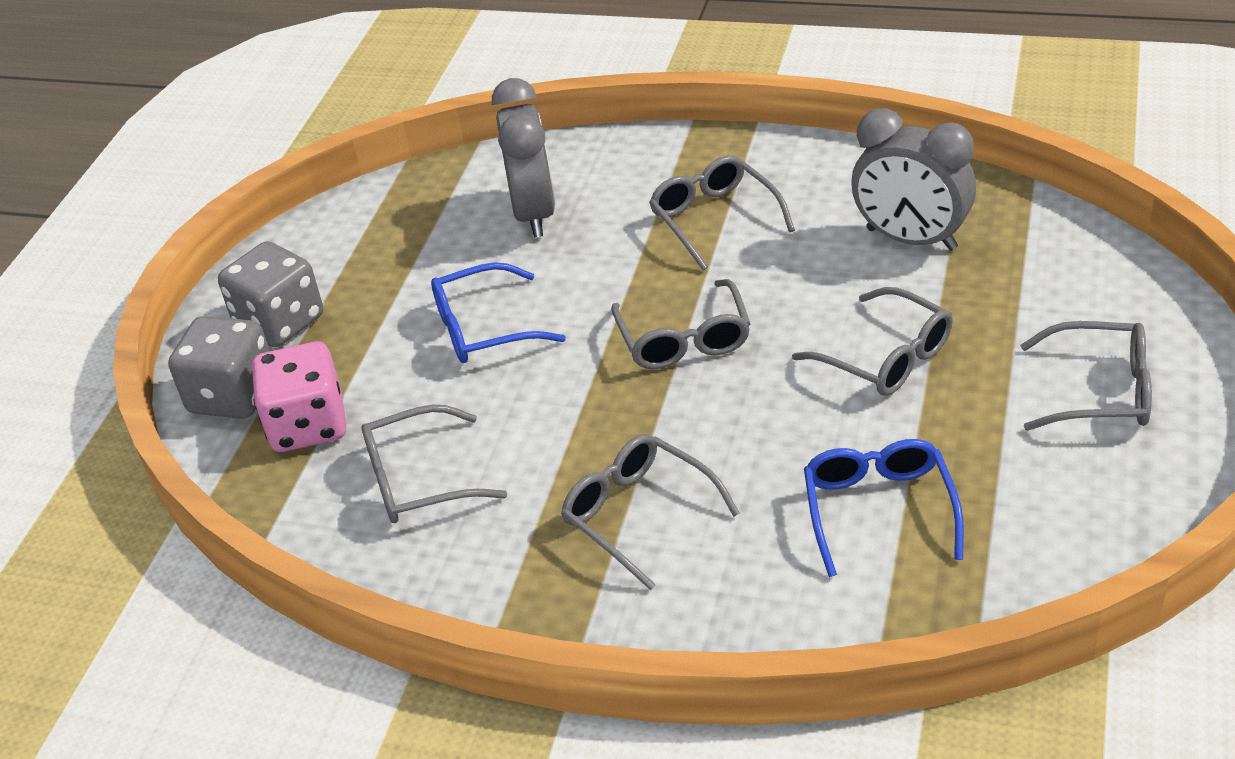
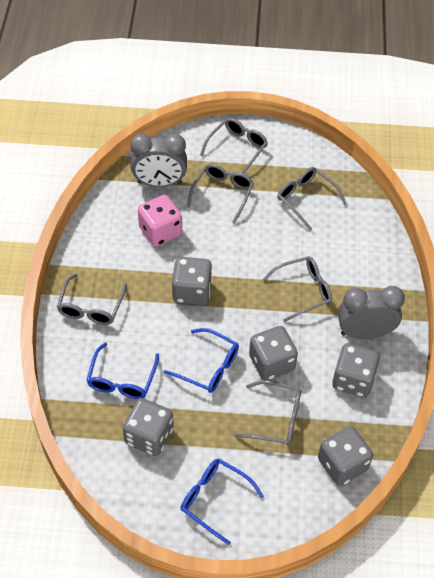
blue glasses: [431,262,566,363] [804,439,964,577] = 2 -> [86,342,159,399] [164,328,239,393] [181,459,264,545] = 3
grey dice: [168,316,270,419] [218,241,323,347] = 2 -> [123,398,173,456] [172,257,212,305] [249,326,298,380] [318,426,373,486] [332,343,380,398] = 5

